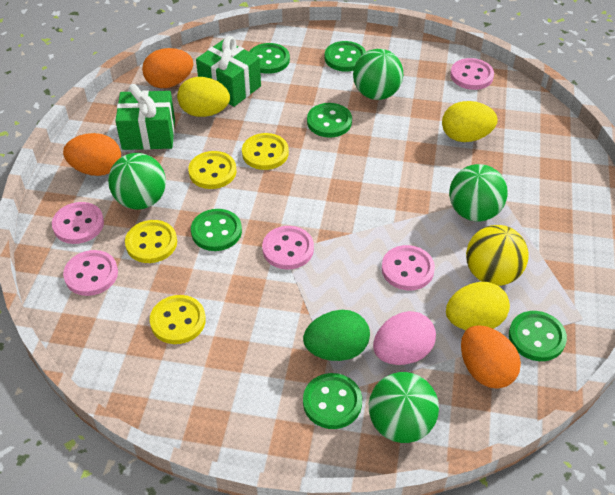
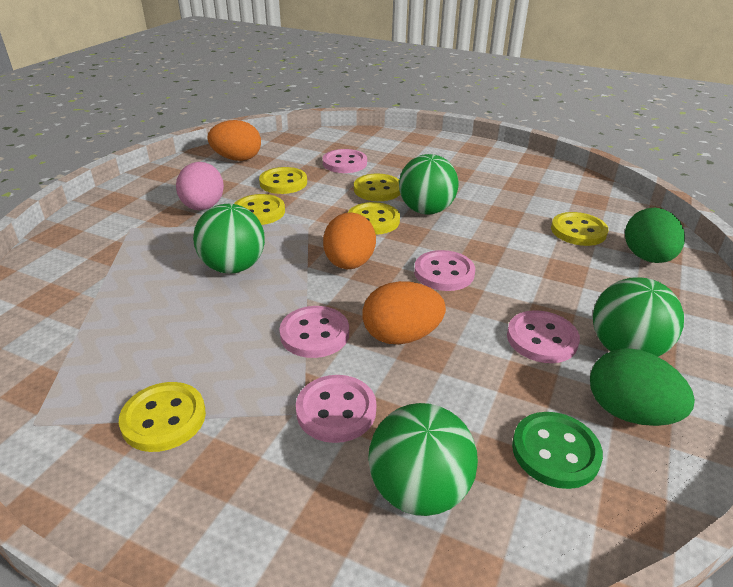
green button: [191,209,242,251] [249,43,290,74] [303,373,362,429] [307,103,352,138] [325,41,366,72] [509,311,567,361] = 6 -> [512,412,603,489] = 1
green egg: [303,310,370,361] = 1 -> [590,348,695,426] [625,208,685,263] = 2
green gift: [115,84,175,150] [196,36,261,107] = 2 -> none = 0
yellow ball: [466,225,528,286] = 1 -> none = 0
yellow button: [125,220,177,263] [150,295,206,344] [188,151,236,189] [242,133,289,170] = 4 -> [119,382,206,452] [234,194,285,225] [259,167,307,194] [348,202,400,235] [354,174,400,201] [551,212,609,246] = 6
yellow egg: [177,77,230,117] [442,101,498,142] [446,282,510,330] = 3 -> none = 0

